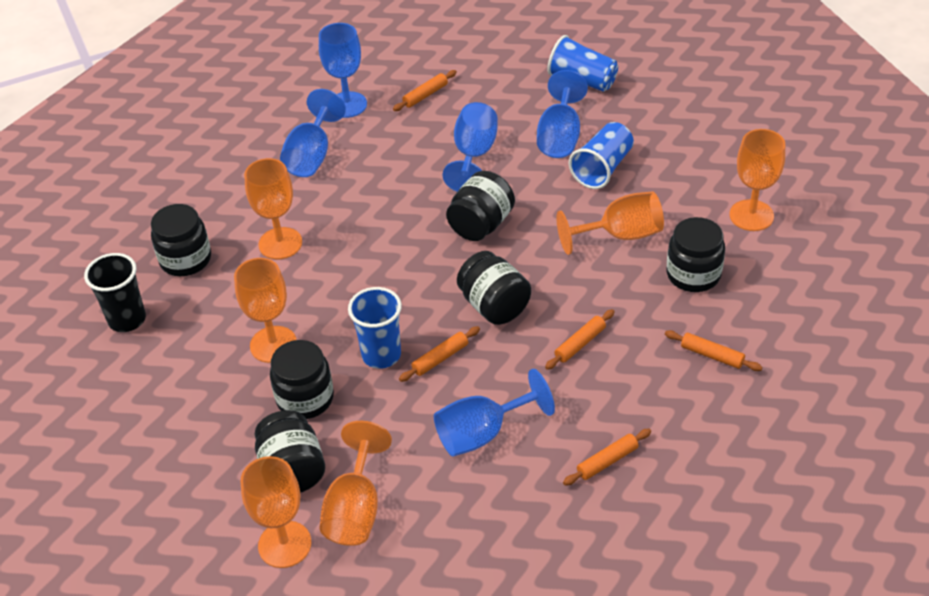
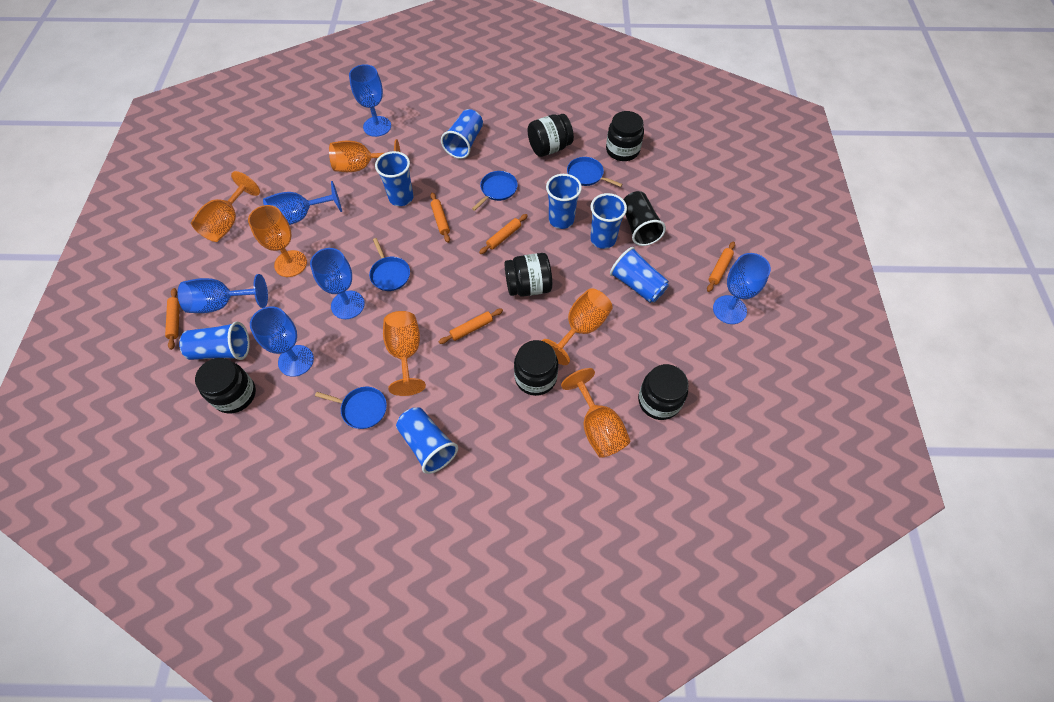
blue cup: [348,287,402,369] [547,35,618,92] [569,122,634,189] = 3 -> [179,322,250,360] [375,151,413,206] [396,407,458,474] [441,109,483,159] [546,174,582,229] [590,193,627,249] [610,247,669,303] = 7
blue goblet: [280,89,346,177] [319,23,367,118] [434,369,555,457] [442,102,498,192] [537,70,588,158] = 5 -> [178,274,268,313] [250,306,314,377] [263,181,342,225] [310,248,365,319] [349,64,391,137] [713,253,771,324] = 6
blue pan: none = 0 -> [315,387,387,429] [369,238,410,291] [472,171,518,211] [567,157,623,187] = 4

